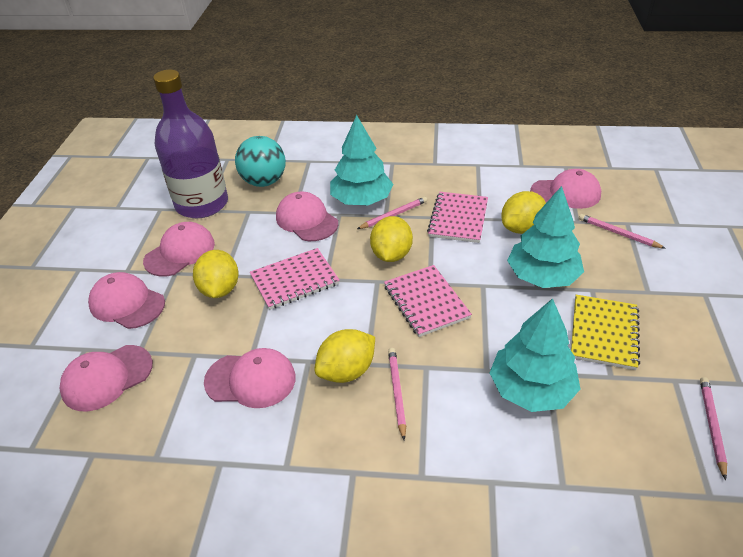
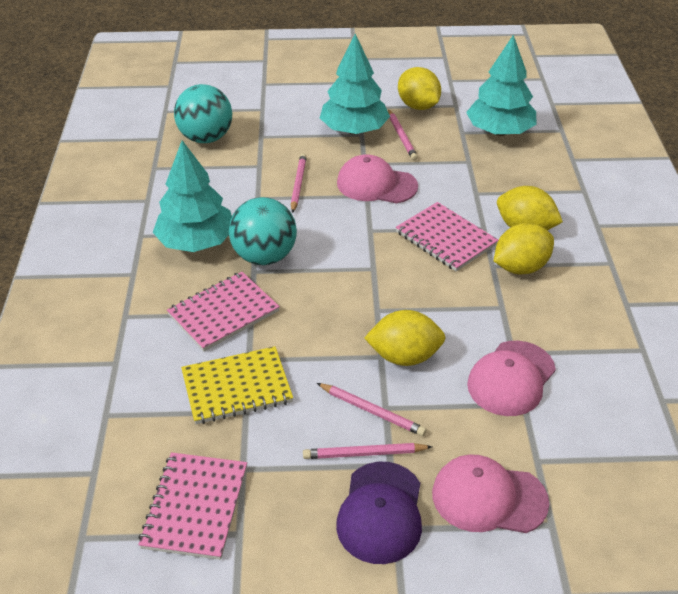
pink cap: [60,345,153,411] [88,272,165,329] [143,222,215,277] [204,348,296,408] [276,191,338,241] [530,169,601,209] = 6 -> [337,154,418,204] [432,454,549,533] [467,341,556,416] = 3
purple bottle: [153,70,228,218] = 1 -> none = 0
purple cap: none = 0 -> [336,462,422,564] = 1
turquoise ball: [235,136,286,187] = 1 -> [174,84,232,143] [229,197,297,265] = 2

